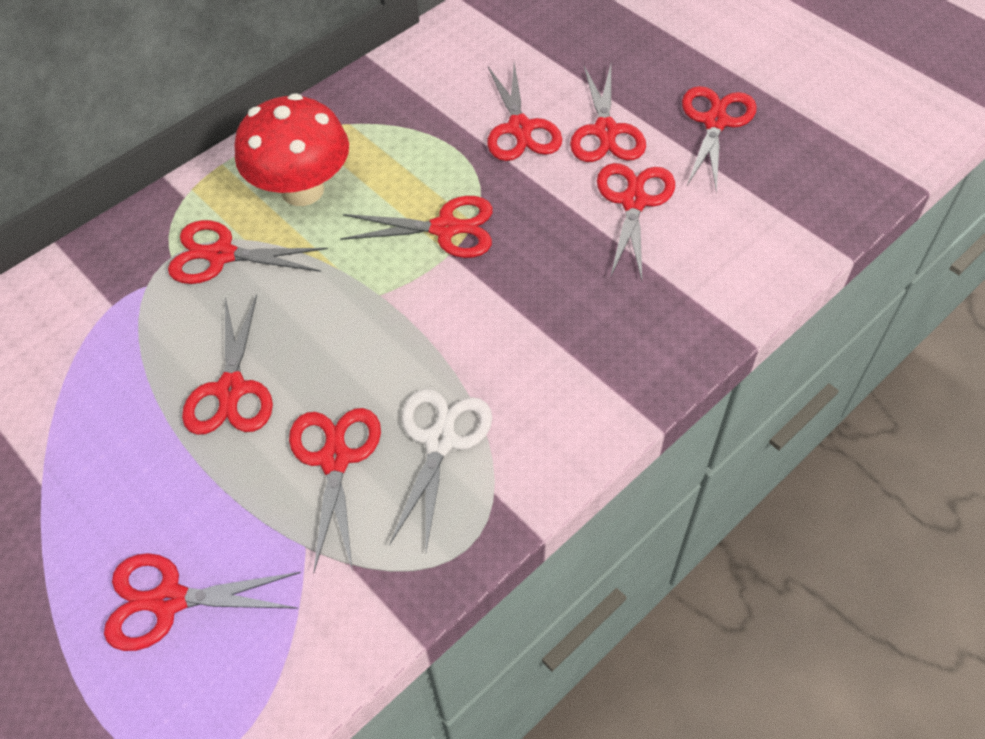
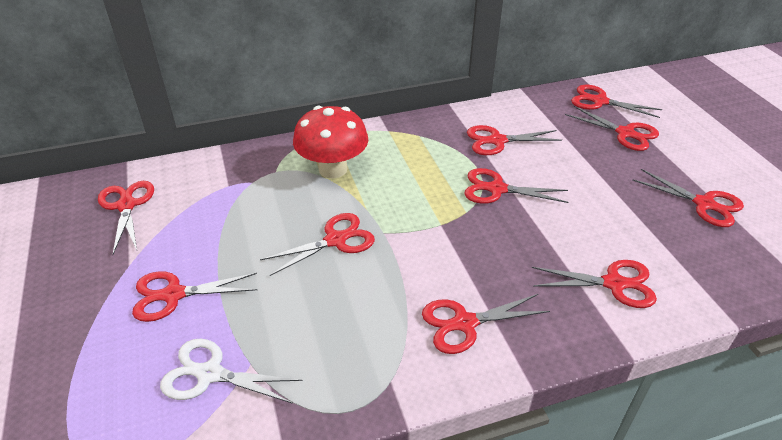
red scissors: [104,553,301,651] [168,220,328,284] [182,294,273,435] [289,408,381,573] [340,196,493,258] [487,62,562,161] [570,65,646,162] [597,163,675,280] [682,86,757,193] = 9 -> [98,181,154,254] [132,271,258,322] [260,213,375,276] [422,294,550,354] [464,168,569,204] [467,125,562,155] [532,260,657,308] [565,106,659,151] [571,84,662,118] [632,169,744,227] = 10

